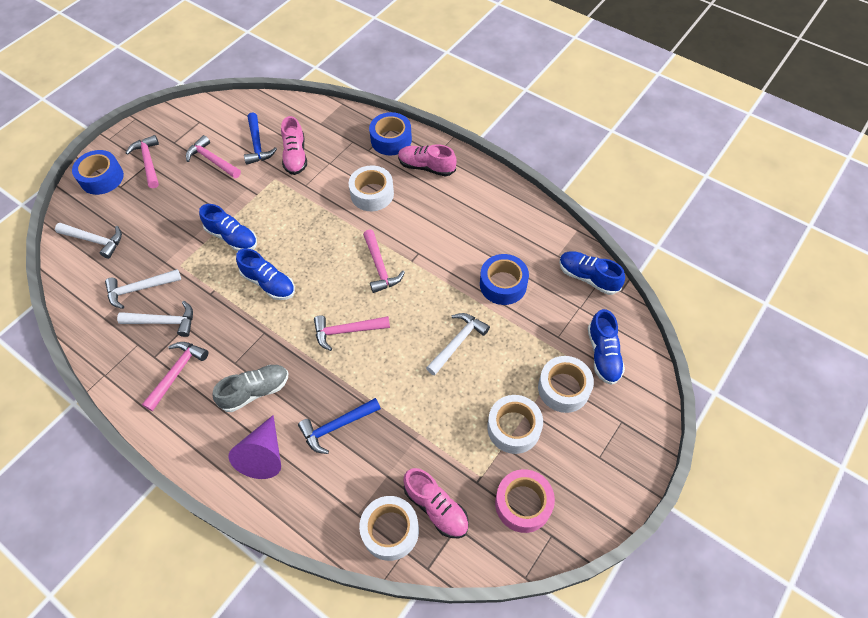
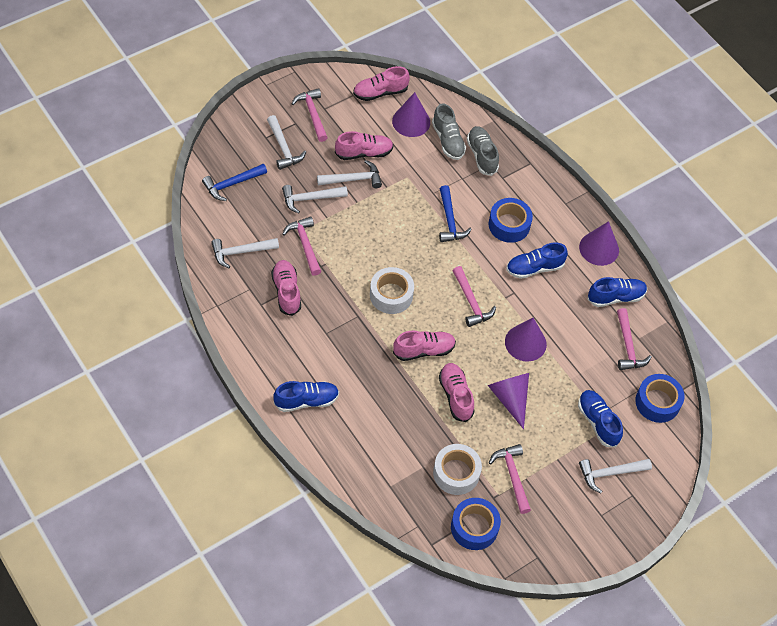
grey shoe: [213,365,288,412] = 1 -> [432,104,466,160] [467,126,499,176] = 2
pink shoe: [281,116,307,175] [398,144,457,176] [403,468,469,538] = 3 -> [271,260,301,316] [335,131,393,160] [353,66,410,101] [393,331,456,361] [439,363,474,422] = 5
pink tape: [495,469,555,533] = 1 -> none = 0
purple cone: [228,415,281,479] = 1 -> [392,92,430,137] [488,373,529,429] [505,318,547,362] [579,221,619,266] = 4
white hammer: [55,223,122,259] [105,269,181,309] [117,301,193,337] [426,313,490,376] = 4 -> [211,238,279,268] [267,115,306,170] [282,185,348,214] [317,160,382,188] [579,459,652,493] = 5
white tape: [348,165,394,211] [359,496,419,561] [487,395,543,454] [538,356,594,413] = 4 -> [370,267,414,314] [433,444,482,495] = 2

